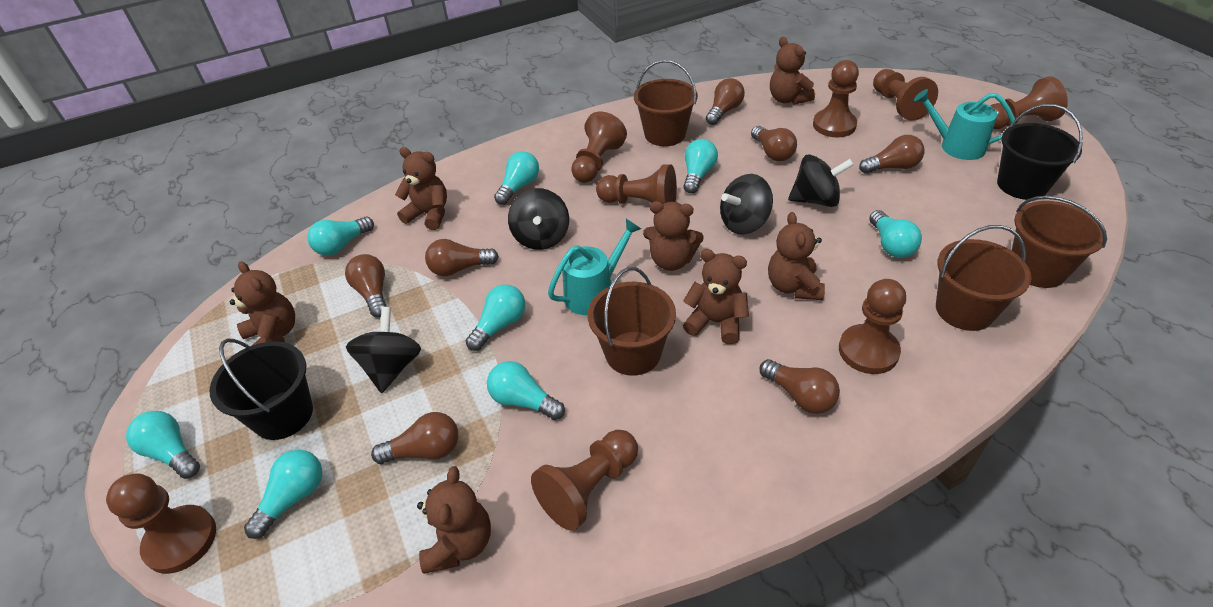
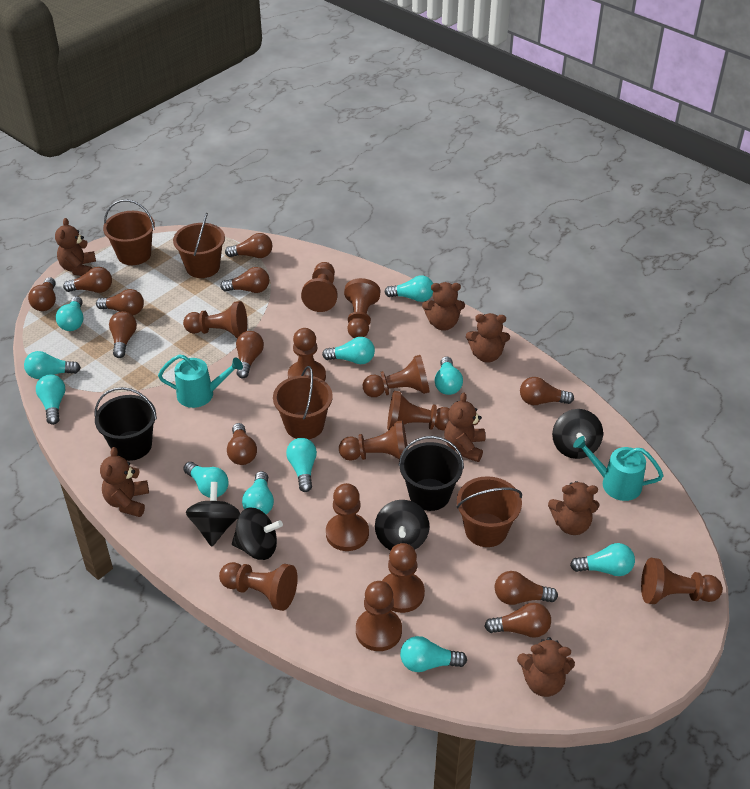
brown light bulb: [345,254,386,318] [371,412,458,464] [425,239,499,276] [706,78,745,125] [751,126,797,161] [759,359,840,414] [859,135,925,174] = 7 -> [28,277,56,311] [63,267,112,293] [96,289,144,315] [109,311,137,358] [220,267,269,293] [225,233,272,258] [227,423,257,465] [236,331,264,378] [484,603,551,638] [495,571,558,605] [520,377,574,405] = 11
brown pawn: [106,474,216,574] [531,430,638,531] [571,112,627,183] [596,164,677,204] [813,60,859,137] [839,279,906,374] [873,69,938,121] [990,76,1068,129] = 8 -> [183,301,247,338] [219,562,298,611] [288,328,326,381] [301,262,338,312] [326,483,369,551] [339,420,408,461] [344,278,380,338] [356,581,402,651] [363,355,430,397] [382,543,425,613] [387,391,449,431] [641,558,723,604] = 12
turquoise light bulb: [126,411,200,479] [244,450,322,539] [307,217,374,256] [466,284,525,351] [487,361,565,420] [494,151,539,205] [683,139,718,193] [869,210,922,258] = 8 -> [24,351,81,379] [36,374,66,425] [56,296,83,331] [183,462,229,498] [242,471,274,514] [286,438,317,492] [322,337,375,364] [385,275,433,302] [400,636,467,672] [435,356,463,395] [570,543,635,576] = 11

